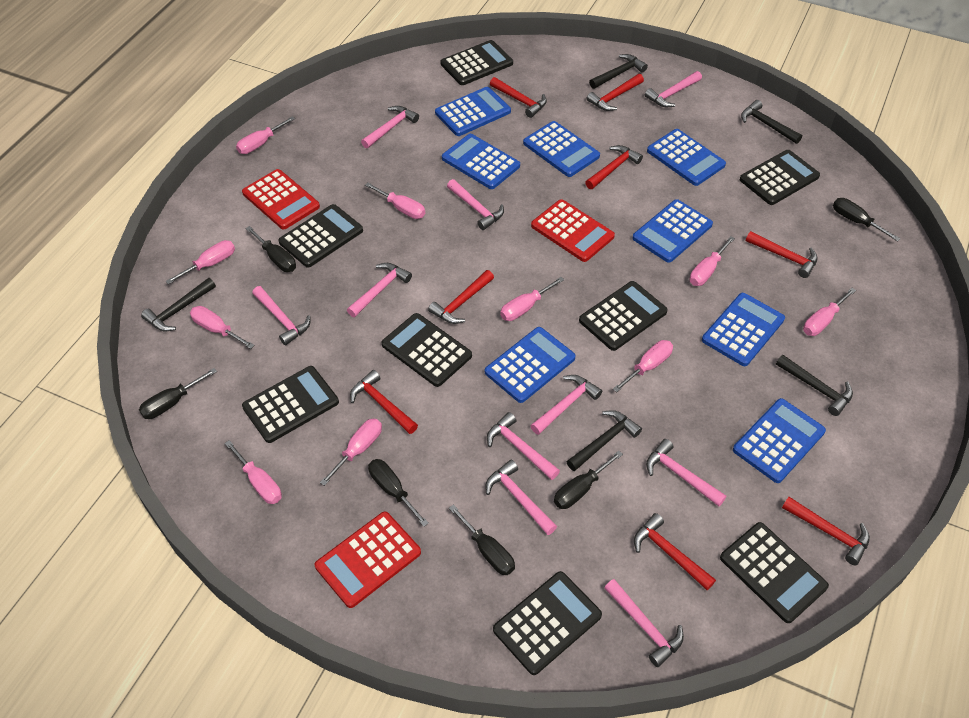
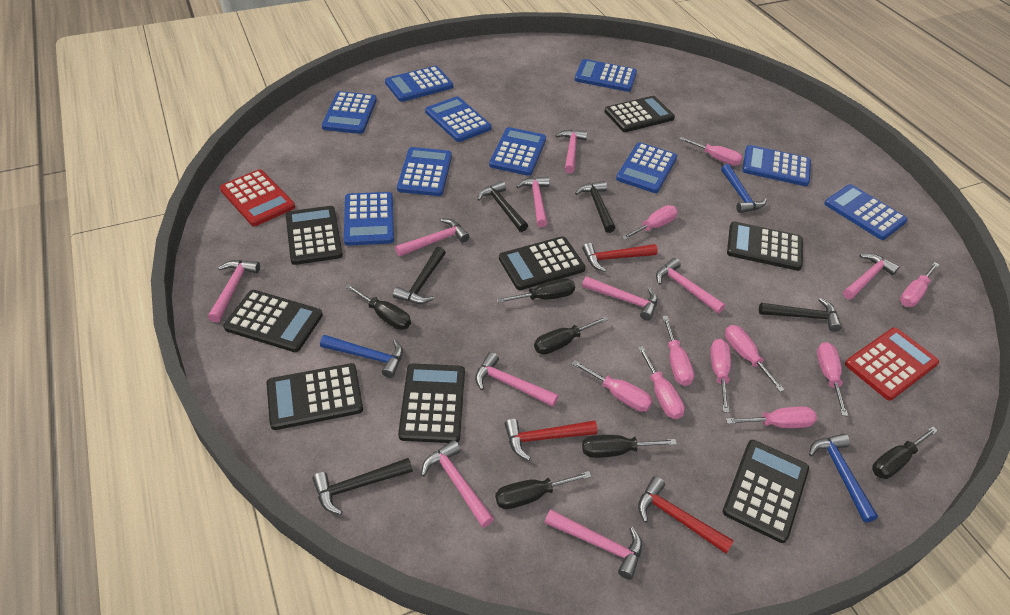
blue calculator: [435,87,511,136] [442,134,520,189] [485,327,576,403] [523,121,600,177] [632,199,713,263] [647,129,726,186] [702,293,785,366] [733,398,826,483] = 8 -> [322,91,377,134] [344,192,394,246] [385,66,453,102] [397,147,452,196] [425,96,492,142] [489,127,546,176] [575,59,637,92] [616,142,677,193] [742,145,811,186] [824,184,908,240] = 10
blue hammer: none = 0 -> [320,335,403,378] [721,164,767,213] [809,434,878,523] = 3
red calculator: [242,169,320,230] [315,512,421,608] [531,199,615,262] = 3 -> [220,169,295,226] [845,327,939,400] = 2
red hammer: [350,370,418,434] [428,270,494,324] [490,77,547,118] [585,145,643,189] [586,74,644,111] [634,513,716,590] [746,231,818,278] [782,497,870,565] = 8 -> [505,419,597,460] [582,243,658,272] [638,476,734,554] = 3

